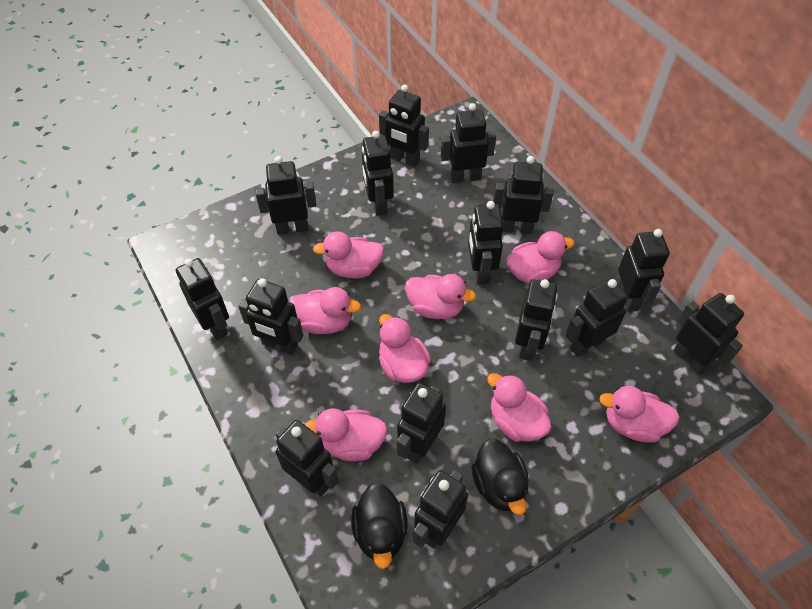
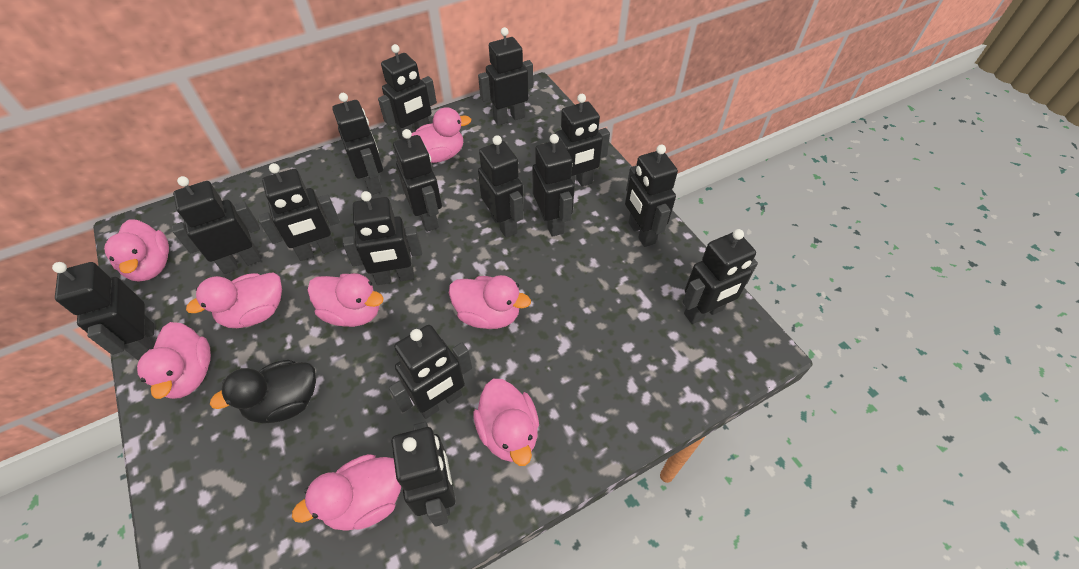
black duck: [351,483,408,569] [471,439,529,515] = 2 -> [210,360,316,424] = 1

